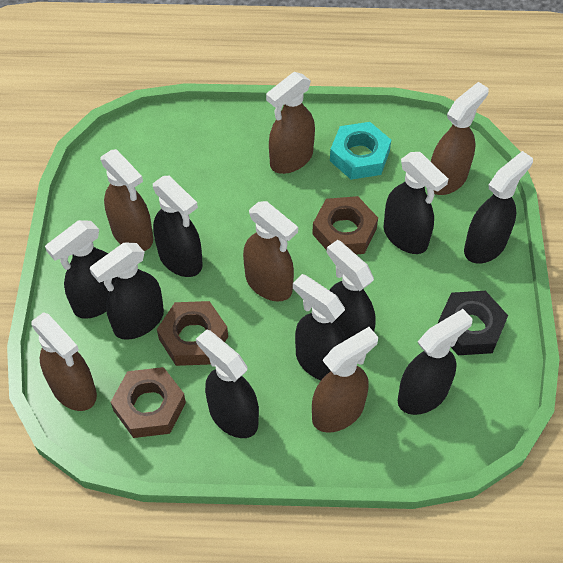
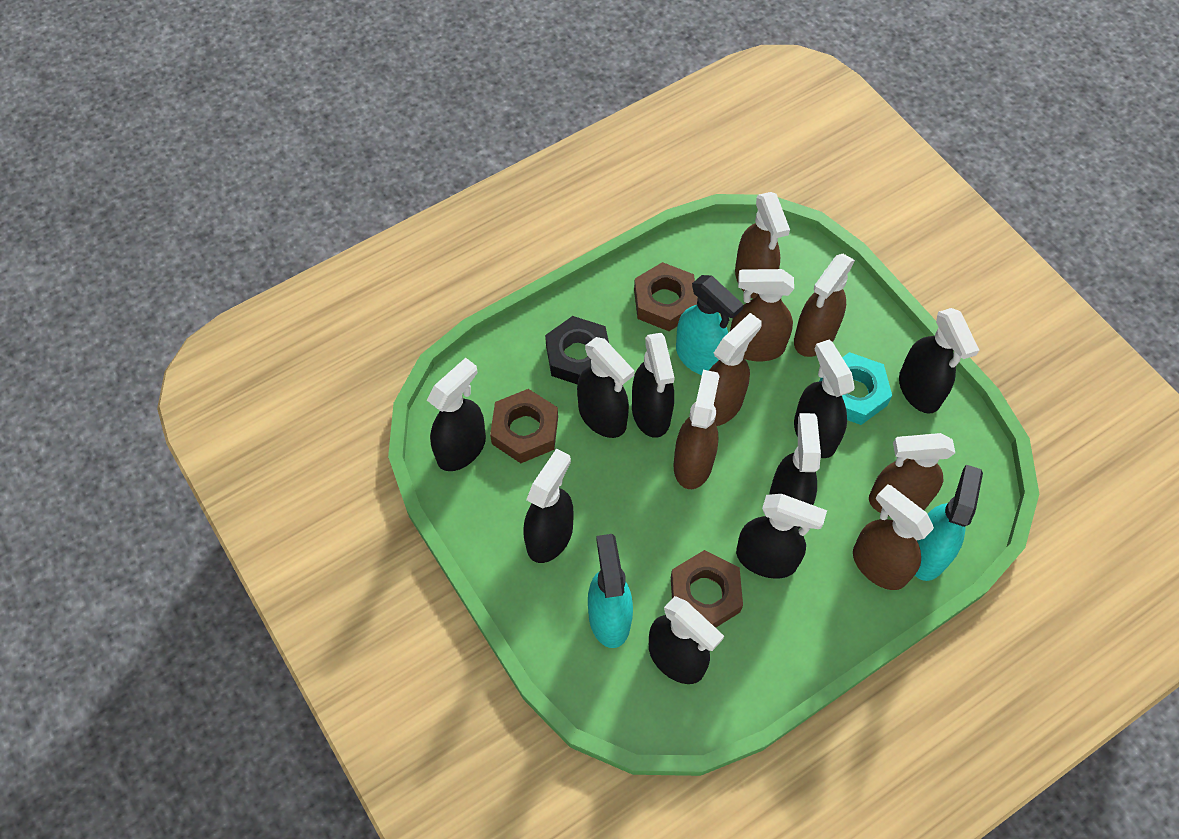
brown spray bottle: [31,312,97,411] [101,149,153,251] [243,201,298,302] [266,72,315,174] [312,327,378,433] [431,82,489,195] = 6 -> [674,370,720,489] [709,313,762,426] [730,269,794,361] [735,192,790,299] [794,254,855,357] [853,485,934,590] [869,433,955,516] = 7
turquoise spray bottle: none = 0 -> [588,534,633,648] [676,275,744,375] [915,465,983,581] = 3

